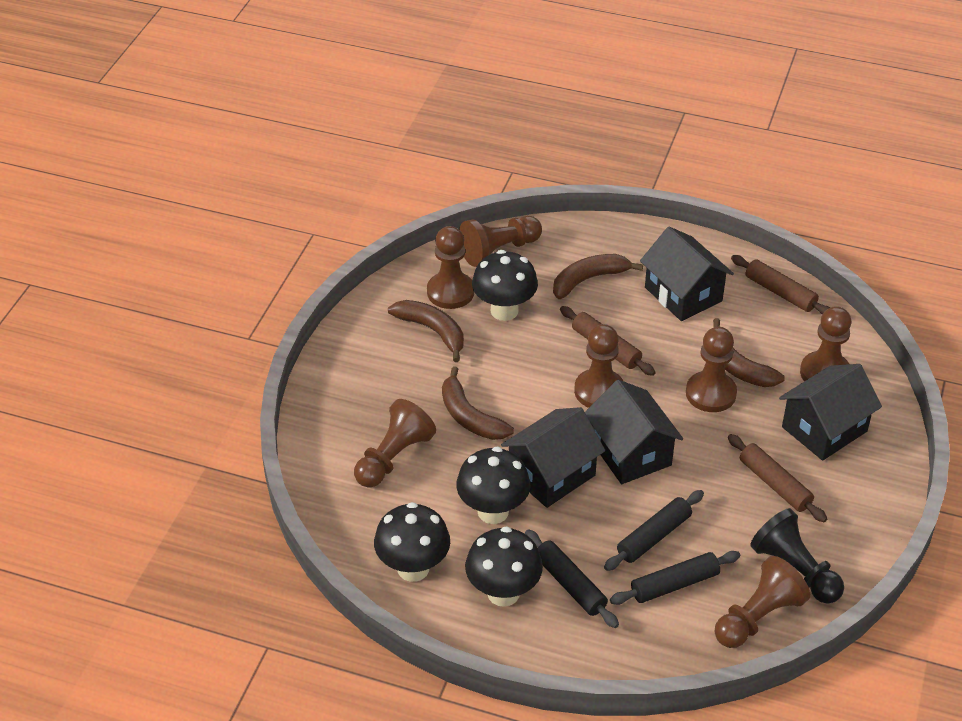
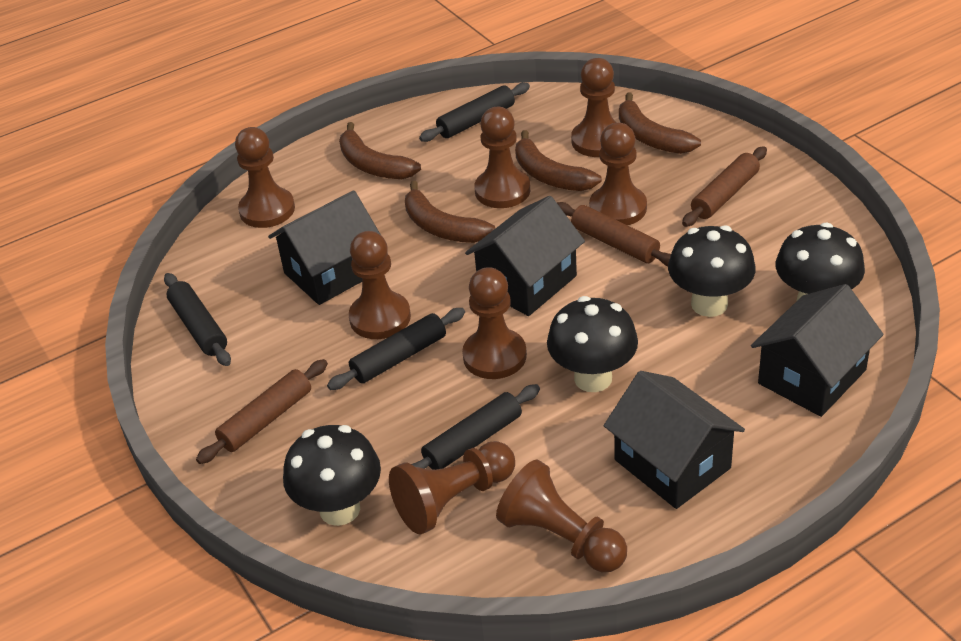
black pawn: [750,508,844,604] = 1 -> none = 0
black rolling pin: [525,529,619,628] [604,490,704,571] [610,551,740,605] = 3 -> [164,273,231,366] [327,308,465,390] [412,384,540,470] [419,83,530,142] = 4
brown pawn: [354,399,436,488] [427,226,474,309] [459,216,542,267] [574,324,623,408] [686,327,737,412] [715,556,810,648] [800,306,851,381] = 7 -> [235,127,295,228] [349,231,411,339] [389,441,515,535] [462,267,527,379] [474,107,530,208] [496,459,627,572] [571,58,617,157] [589,123,647,225] = 8

